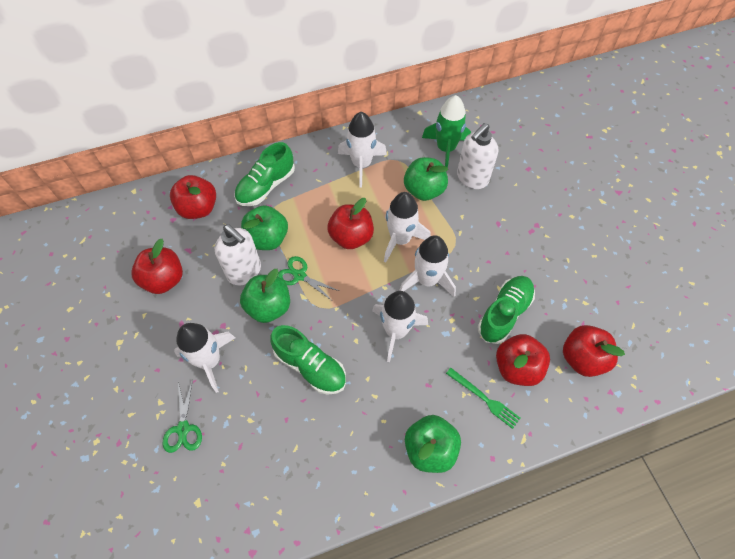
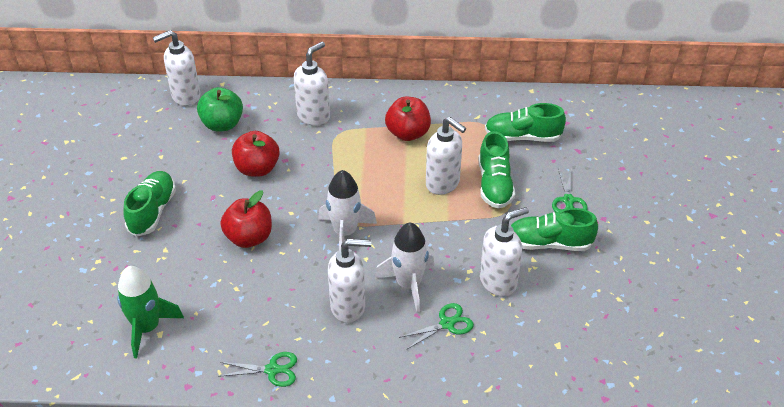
green apple: [240,269,290,323] [241,205,288,250] [404,157,448,201] [405,415,461,473] = 4 -> [197,87,243,132] = 1
green fork: [446,368,520,429] = 1 -> none = 0
green scissors: [163,379,202,453] [278,256,339,300] = 2 -> [218,352,297,387] [399,303,474,349] [552,168,588,212] = 3
green shoe: [234,142,295,206] [270,325,346,394] [478,276,535,344] = 3 -> [123,171,176,237] [478,131,515,209] [485,103,566,142] [511,208,598,251] = 4
red apple: [131,239,183,294] [170,175,216,219] [327,198,374,249] [496,334,550,386] [563,325,625,377] = 5 -> [220,190,272,248] [232,131,280,177] [385,97,431,141] = 3
white rocket: [174,323,235,393] [338,112,387,188] [372,291,428,362] [384,192,431,263] [399,235,456,297] = 5 -> [318,170,377,250] [375,222,435,313] = 2
white soap dispenser: [215,225,261,285] [457,123,498,189] = 2 -> [153,30,201,106] [294,41,330,126] [328,239,371,323] [426,117,466,195] [480,207,529,297] = 5

